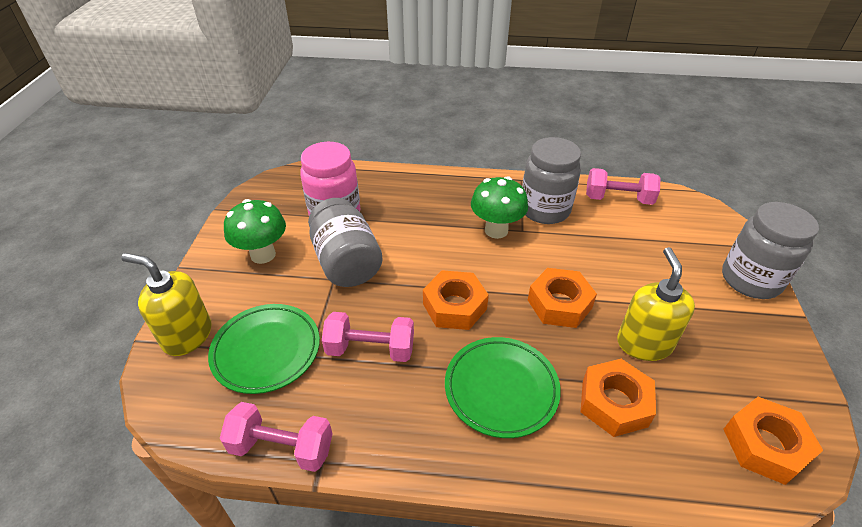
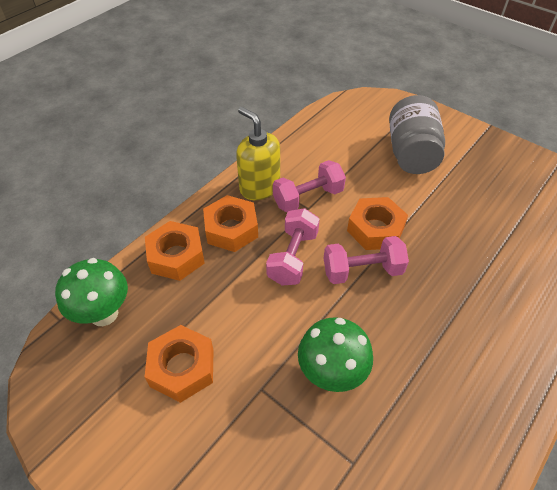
green plate: [208,304,320,394] [445,337,561,438] = 2 -> none = 0
grey jar: [308,198,383,287] [522,137,581,224] [722,202,819,299] = 3 -> [389,95,445,174] = 1
pink jar: [300,142,360,215] = 1 -> none = 0
yellow soap dispenser: [121,253,211,356] [617,247,695,361] = 2 -> [236,107,280,200] = 1

